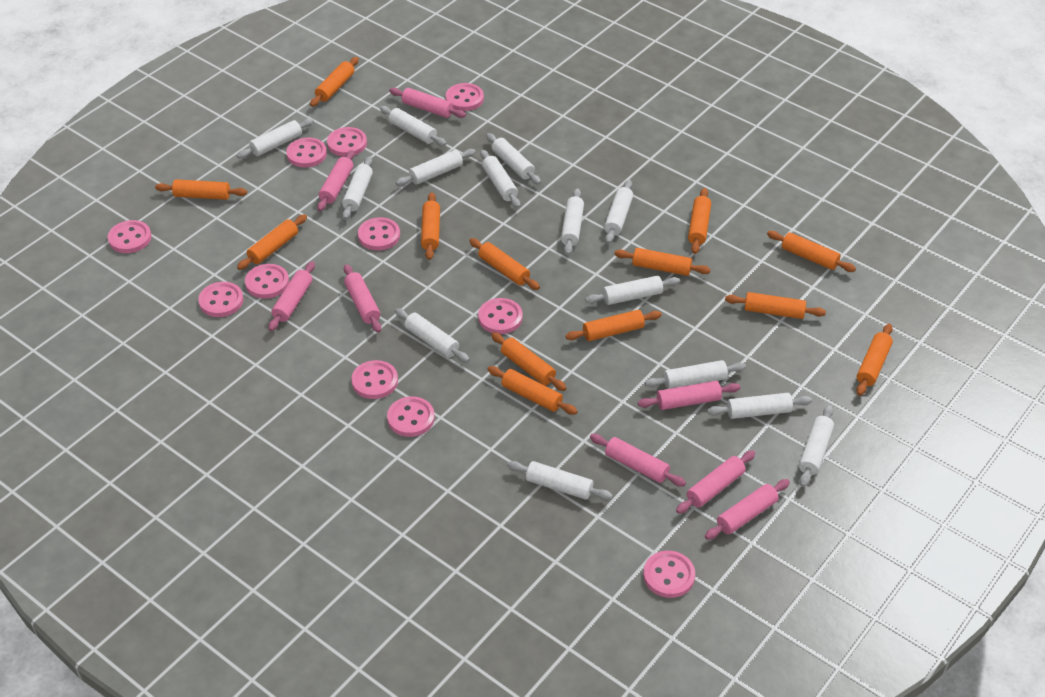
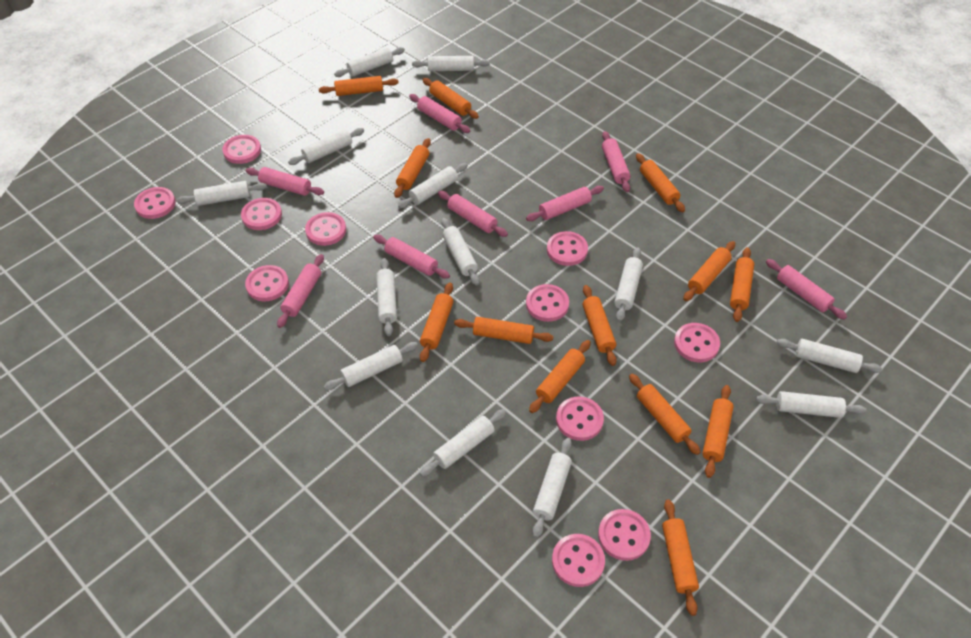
white rolling pin: [237,118,314,158] [342,157,373,220] [380,106,447,146] [395,308,470,362] [396,149,476,186] [480,150,520,208] [486,133,541,185] [507,461,613,500] [561,188,584,255] [585,276,680,305] [604,180,633,244] [645,360,746,389] [707,393,812,419] [799,405,834,487] = 14 -> [176,181,267,206] [288,128,364,165] [324,342,418,390] [334,47,405,77] [376,258,397,336] [398,163,468,208] [412,56,490,71] [420,409,506,477] [441,218,479,286] [533,438,572,538] [614,247,643,322] [756,391,866,418] [776,339,882,373] = 13

